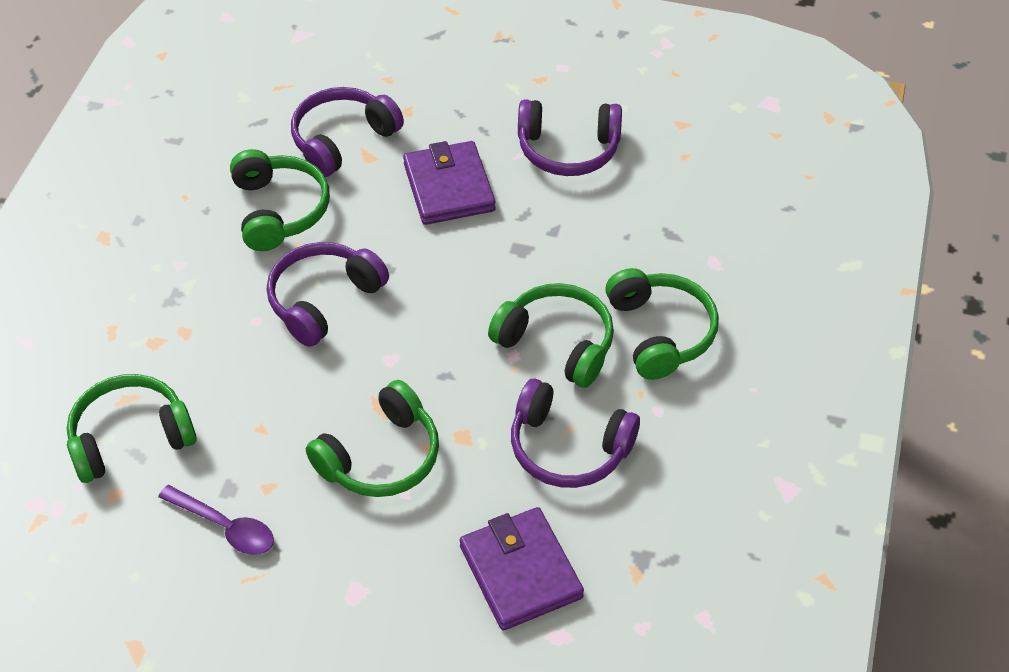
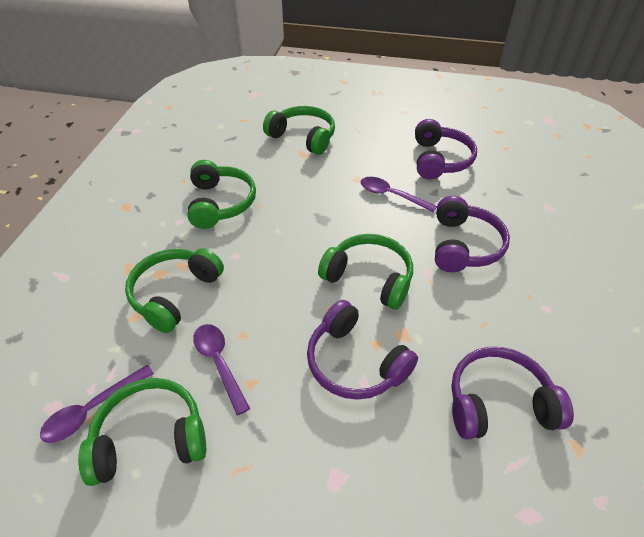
purple spoon: [158,485,274,555] = 1 -> [40,365,154,443] [193,324,250,415] [361,177,437,212] = 3
purple wallet: [403,141,496,225] [460,507,584,630] = 2 -> none = 0

